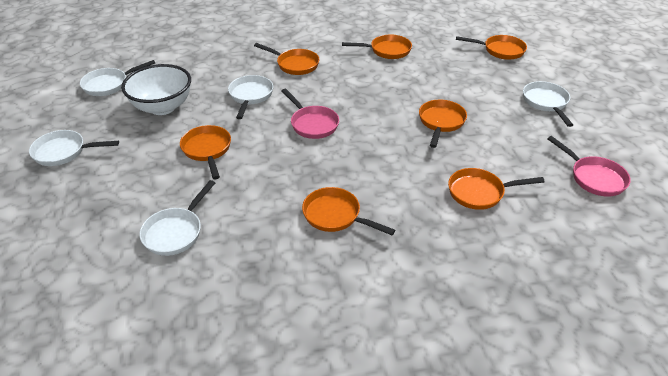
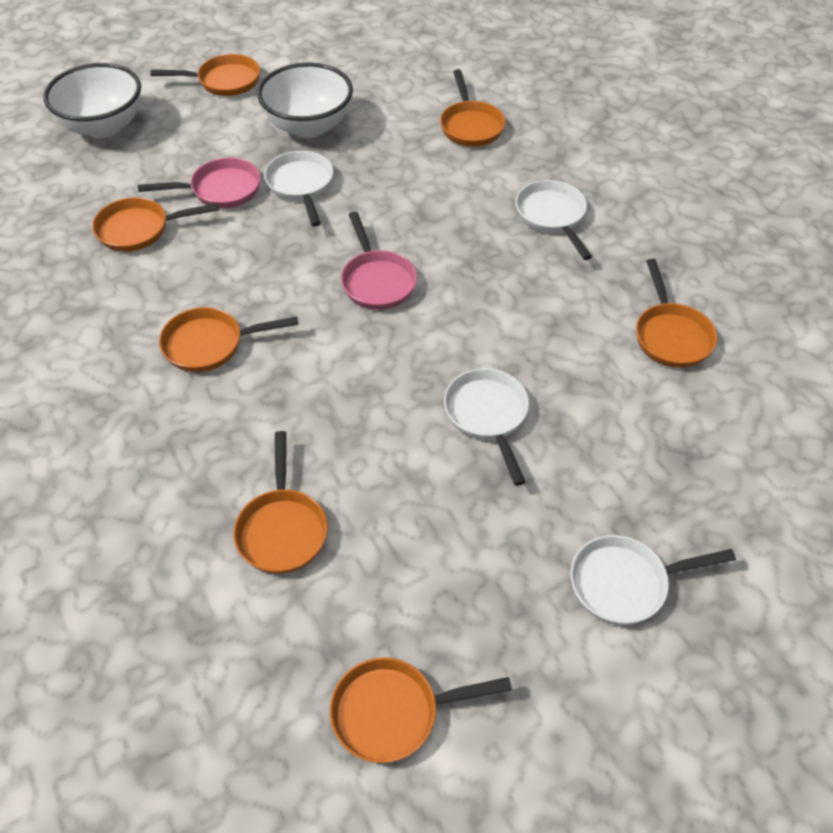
white bowl: [121,64,191,115] = 1 -> [44,63,141,138] [257,63,353,138] = 2
white pan: [29,130,119,166] [80,60,155,96] [139,180,215,256] [228,75,273,119] [523,81,573,127] = 5 -> [264,151,333,226] [444,368,529,486] [515,180,592,260] [571,535,736,625] = 4

